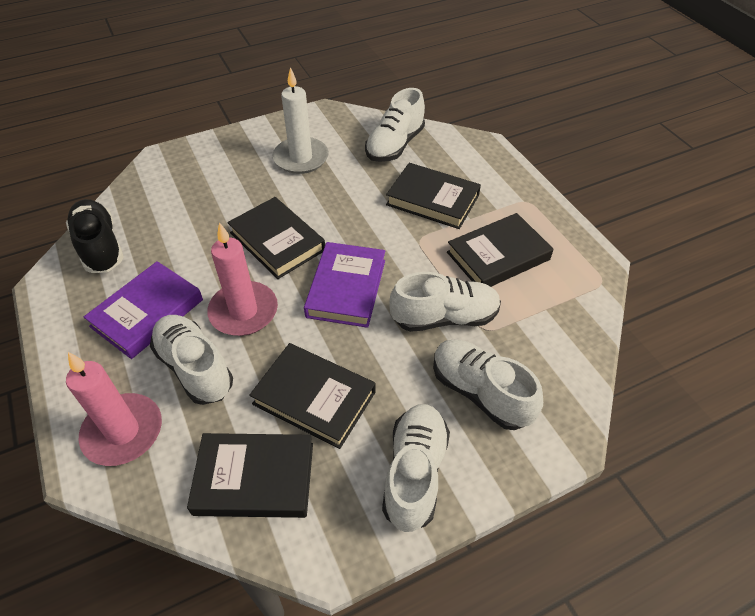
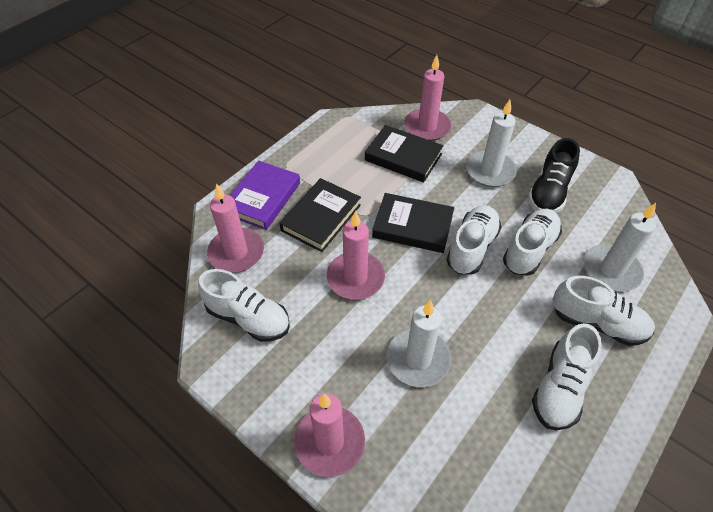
black book: [187,433,313,518] [228,197,325,279] [249,343,375,449] [386,163,481,229] [447,213,553,287] = 5 -> [279,178,361,252] [365,125,444,183] [372,193,454,253] = 3
pink candle: [66,352,162,466] [207,222,278,336] = 2 -> [207,184,264,273] [294,393,365,477] [327,211,385,300] [404,55,451,141] = 4
purple book: [84,261,203,359] [304,242,385,328] = 2 -> [230,161,300,230] = 1
white candle: [272,67,329,174] = 1 -> [387,300,452,387] [466,100,517,187] [584,203,656,292] = 3

